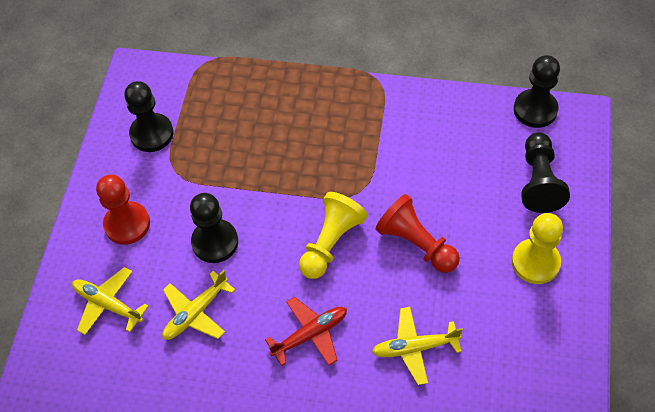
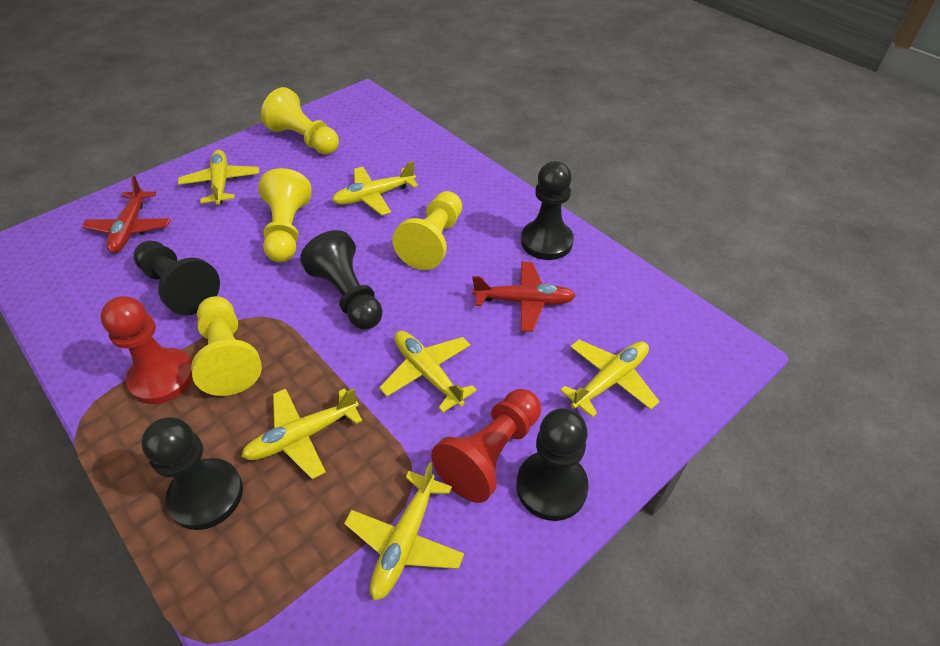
black pawn: [124,81,173,152] [190,193,238,263] [514,55,560,128] [521,132,570,213] = 4 -> [133,241,220,315] [141,417,243,530] [300,230,383,330] [517,408,589,521] [521,161,574,260] = 5
red plane: [265,297,347,366] = 1 -> [82,176,171,253] [472,262,576,332] = 2
yellow pawn: [299,192,368,279] [512,213,563,284] = 2 -> [191,296,262,396] [259,168,312,262] [261,87,339,155] [392,191,462,270] = 4
yellow plane: [72,267,149,335] [162,270,235,340] [372,307,463,385] = 3 -> [178,150,259,205] [241,388,362,479] [332,161,418,216] [344,462,464,601] [379,331,477,413] [560,340,660,418] = 6

